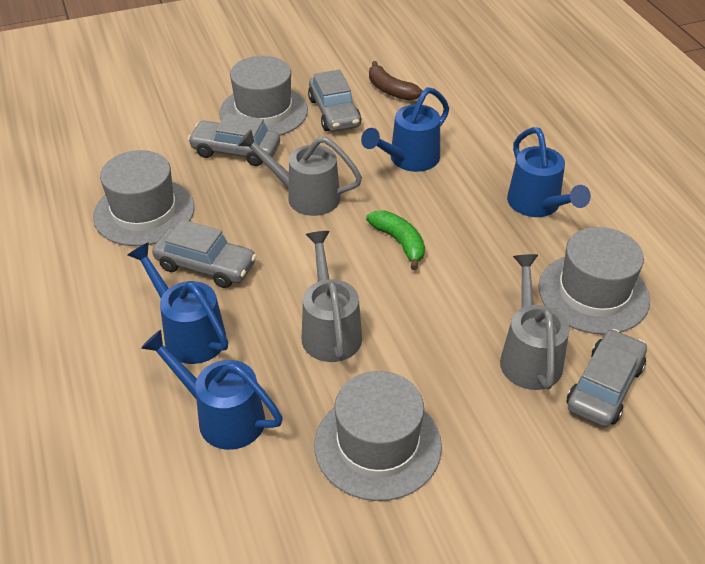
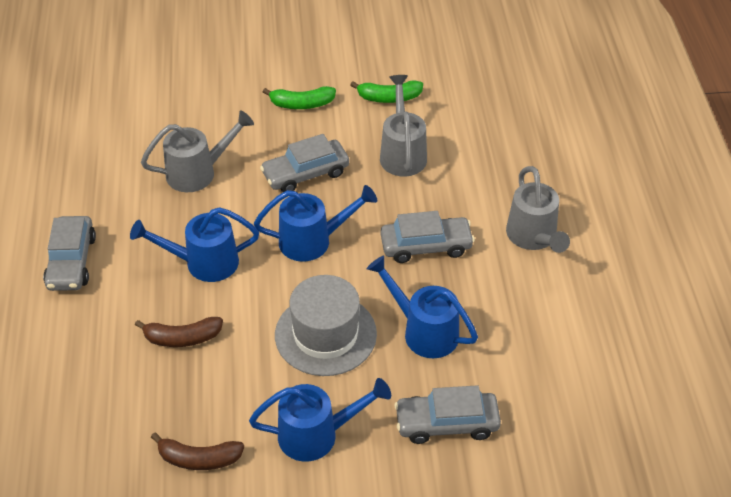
brown banana: [369,61,423,101] = 1 -> [135,317,223,347] [151,432,244,470] = 2
green banana: [366,210,425,270] = 1 -> [263,86,336,109] [350,80,423,103] = 2
grey hat: [93,150,194,246] [219,56,308,136] [314,371,442,501] [538,227,650,335] = 4 -> [275,275,377,376] = 1

